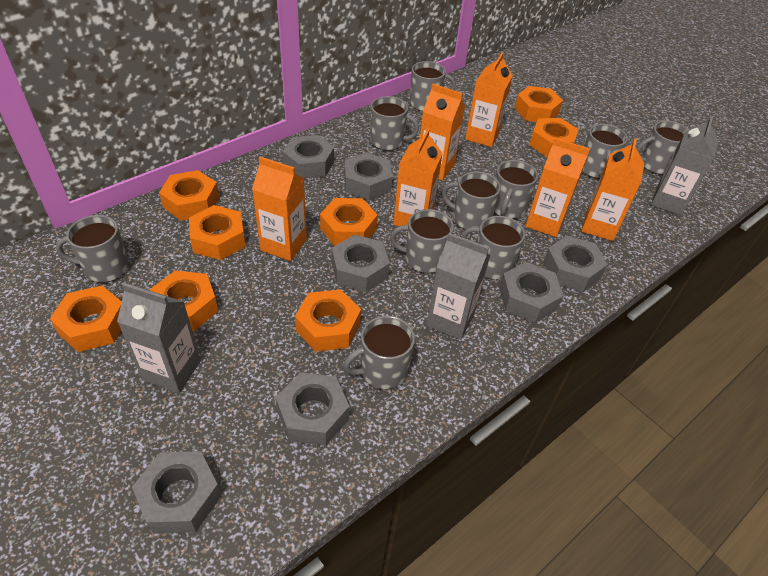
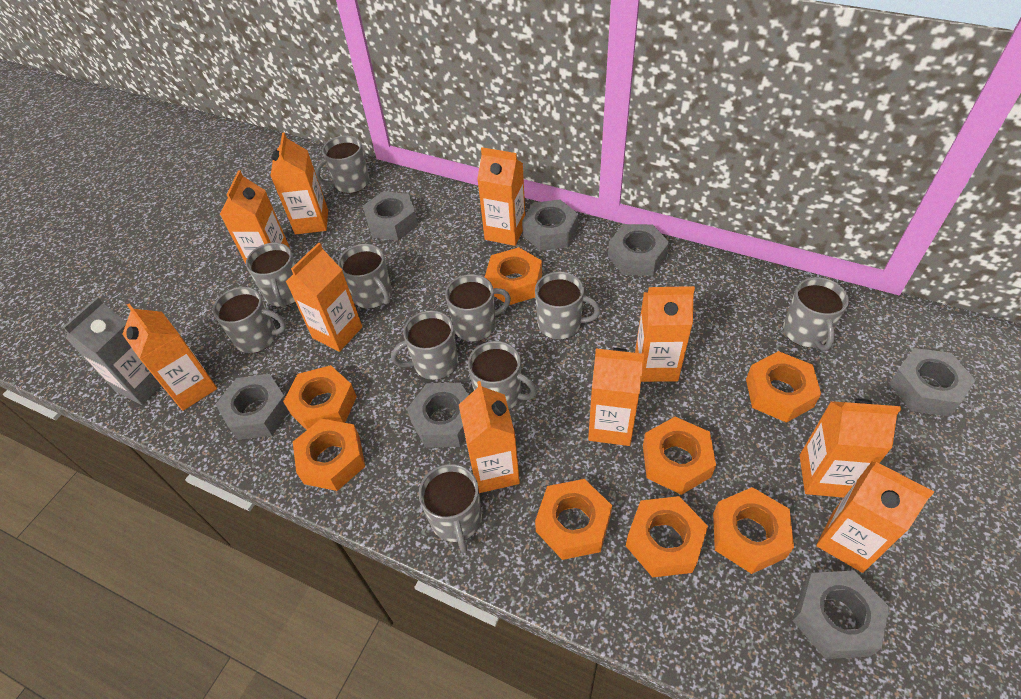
grey carton: [117,283,201,393] [426,233,490,340] [651,117,719,215] = 3 -> [63,297,161,405] = 1
orange carton: [252,157,307,261] [393,128,443,226] [420,84,465,180] [465,52,513,147] [526,138,590,237] [581,138,644,241] = 6 -> [122,304,217,411] [220,170,291,264] [270,132,328,234] [286,243,362,352] [459,381,520,493] [477,147,525,246] [588,348,644,446] [635,286,695,382] [799,399,901,498] [816,461,934,573] = 10

